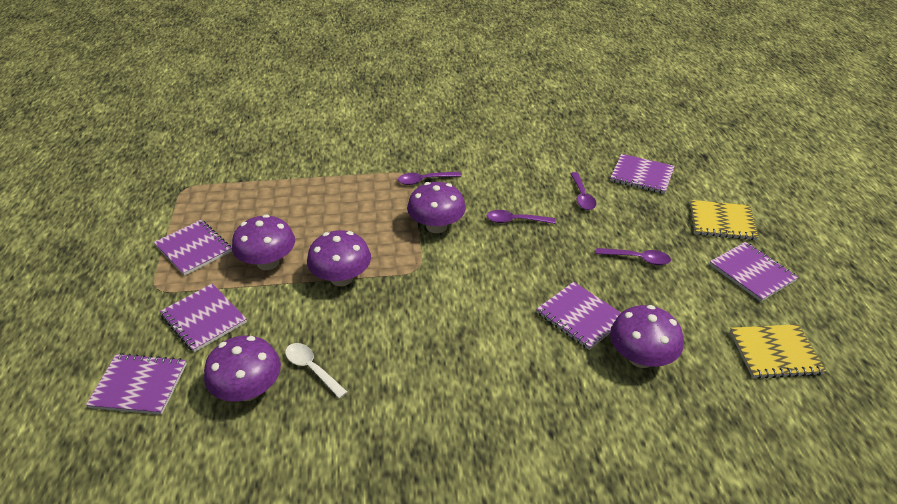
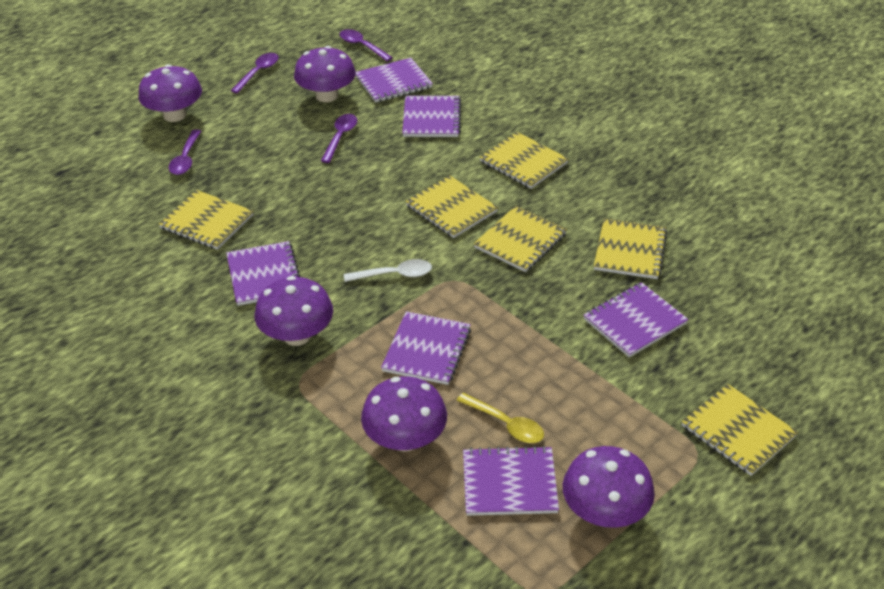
yellow notebook: [690,200,759,240] [730,324,826,379] = 2 -> [159,190,254,250] [406,175,498,238] [474,206,567,272] [480,132,569,189] [594,218,667,279] [681,384,798,476] = 6
yellow spoon: none = 0 -> [456,393,544,443] = 1

